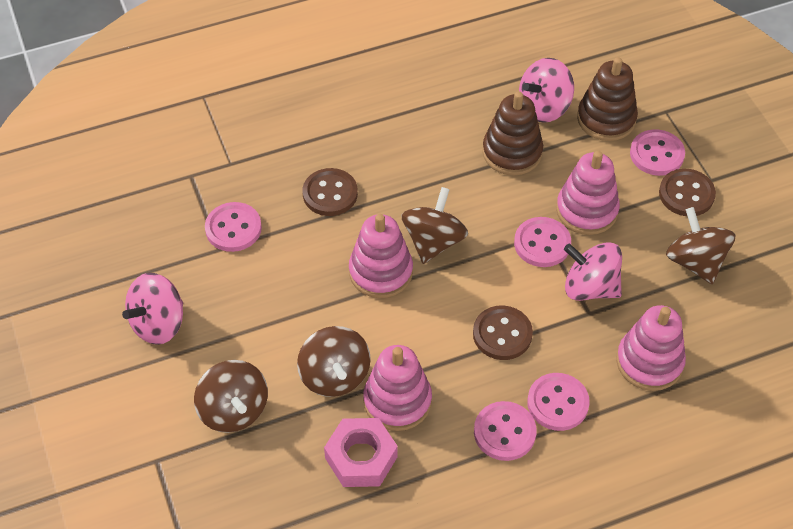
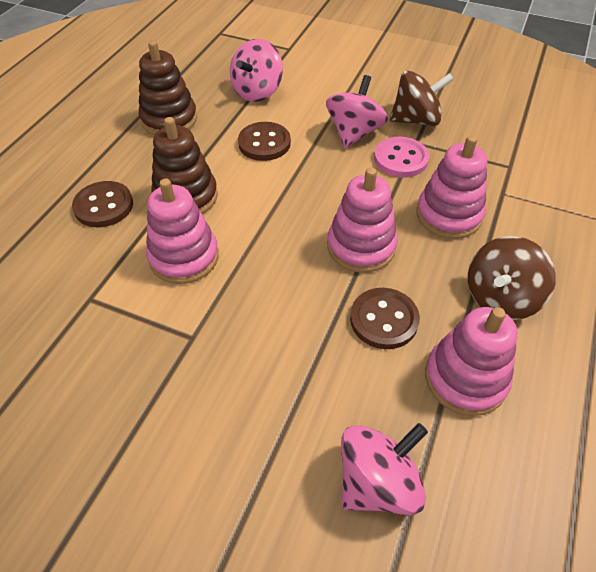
brown spinning top: [194,360,268,433] [297,326,371,397] [402,187,468,264] [666,207,735,284] = 4 -> [390,70,454,126] [468,236,556,320] = 2
pink button: [205,202,262,252] [474,401,537,461] [514,217,571,267] [527,373,590,431] [630,129,685,176] = 5 -> [374,136,429,178] = 1
pink nut: [324,418,398,487] = 1 -> none = 0

